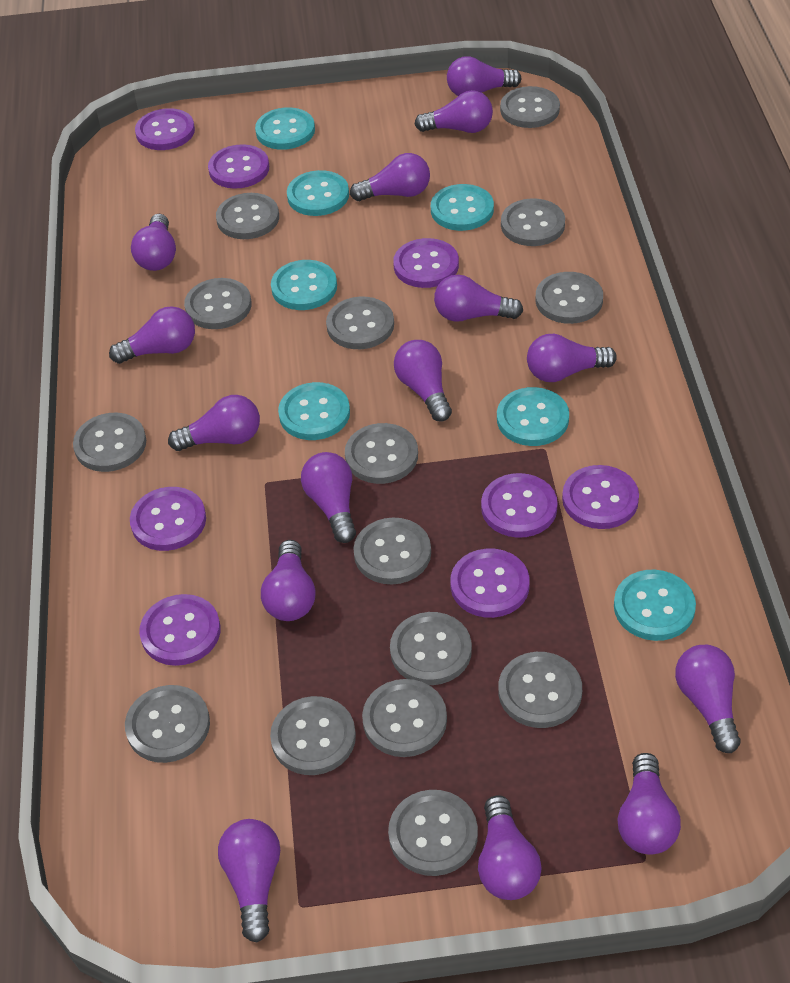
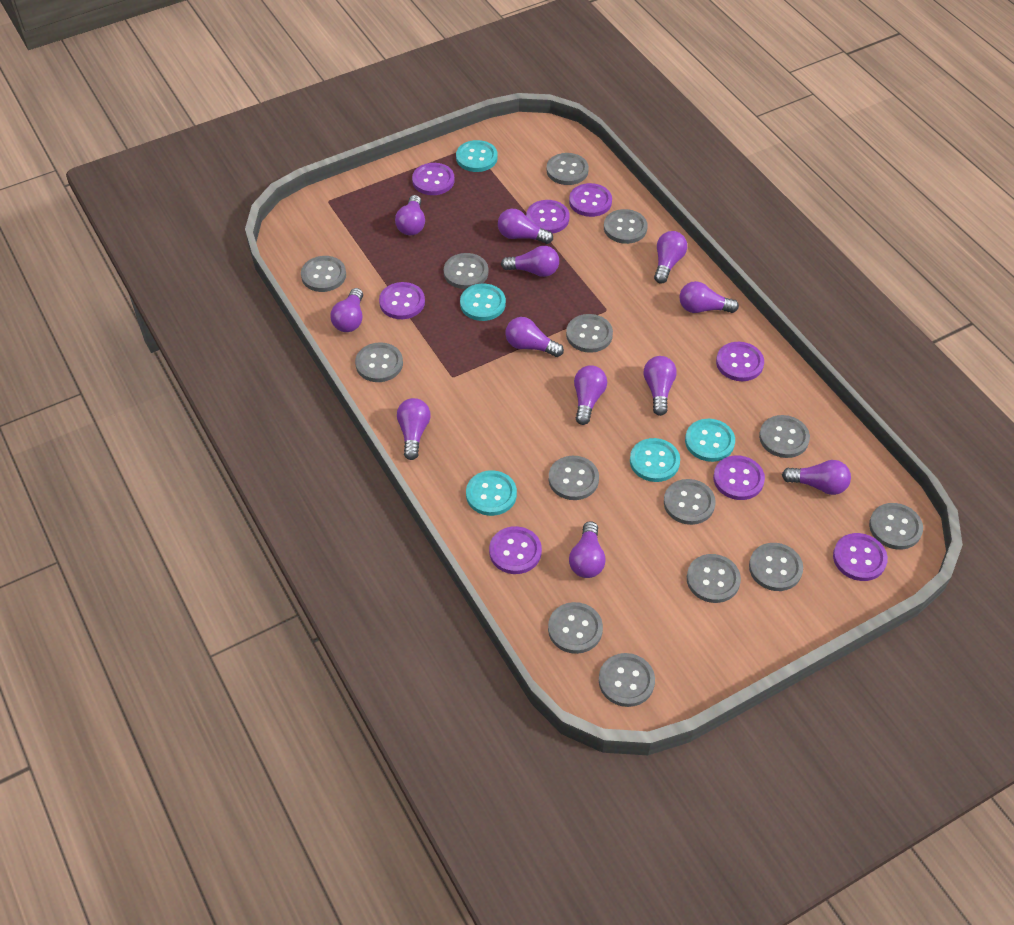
grey button: [73,413,146,472] [125,685,210,763] [184,278,252,329] [216,193,279,239] [270,696,356,775] [326,297,394,349] [345,423,418,484] [353,518,431,584] [362,679,447,757] [388,790,478,876] [390,612,472,685] [498,652,582,728] [500,86,560,128] [501,198,565,246] [535,272,603,324] = 15 -> [301,256,346,292] [355,342,403,382] [444,253,488,289] [546,153,589,185] [548,602,603,654] [549,456,599,500] [566,314,613,353] [599,653,655,707] [604,209,648,244] [664,479,716,525] [687,554,741,603] [749,543,803,591] [759,415,810,458] [869,503,923,550] = 14
purple light bulb: [109,306,195,364] [131,214,176,271] [168,395,260,451] [218,819,280,943] [261,540,316,621] [301,452,356,543] [350,153,430,201] [394,340,452,422] [414,90,493,133] [434,275,523,322] [447,56,522,96] [478,796,542,900] [527,334,617,382] [617,753,681,854] [675,645,740,753] = 15 -> [330,288,363,332] [395,195,425,235] [397,398,430,460] [498,209,553,244] [501,246,559,277] [505,317,564,357] [569,521,606,578] [574,365,607,425] [644,356,677,416] [654,231,687,284] [680,281,739,313] [782,460,851,495] = 12
turquoise button: [255,107,315,150] [271,260,337,310] [278,382,350,440] [287,170,349,216] [431,184,494,231] [497,387,569,446] [614,570,696,641] = 7 -> [456,140,498,172] [460,284,506,321] [466,470,517,516] [630,438,680,482] [685,419,735,462] = 5

